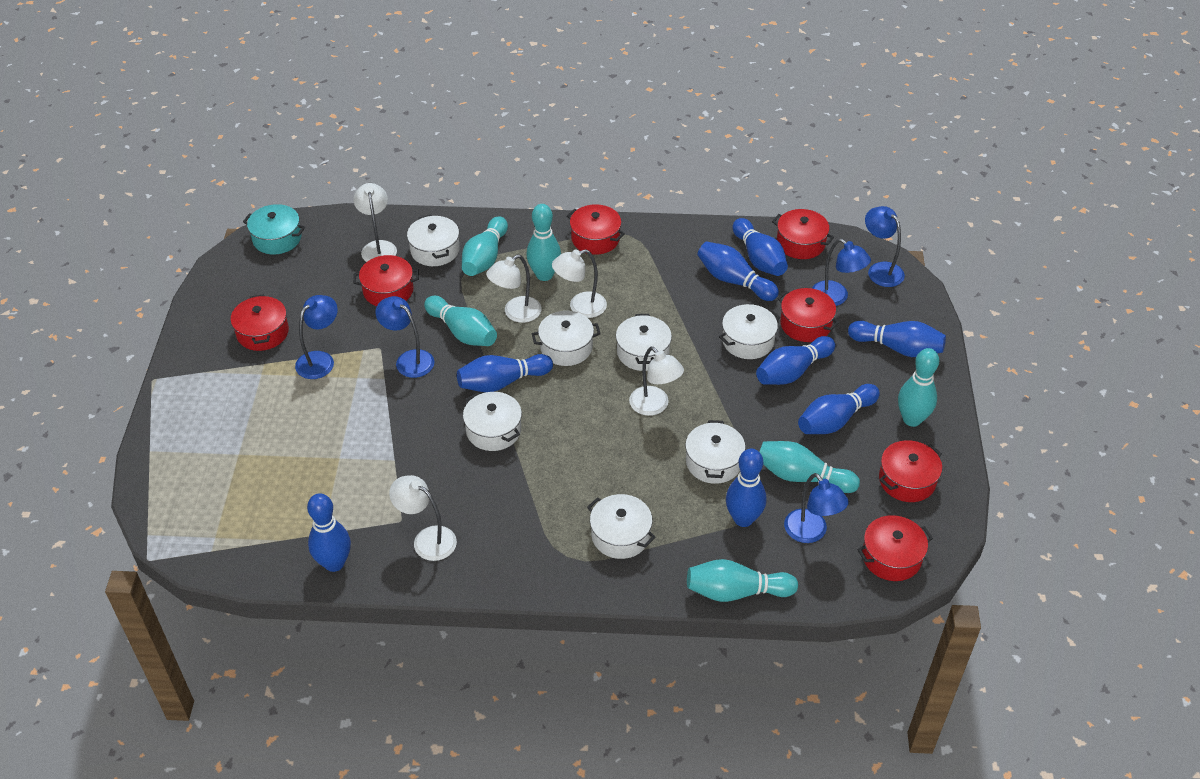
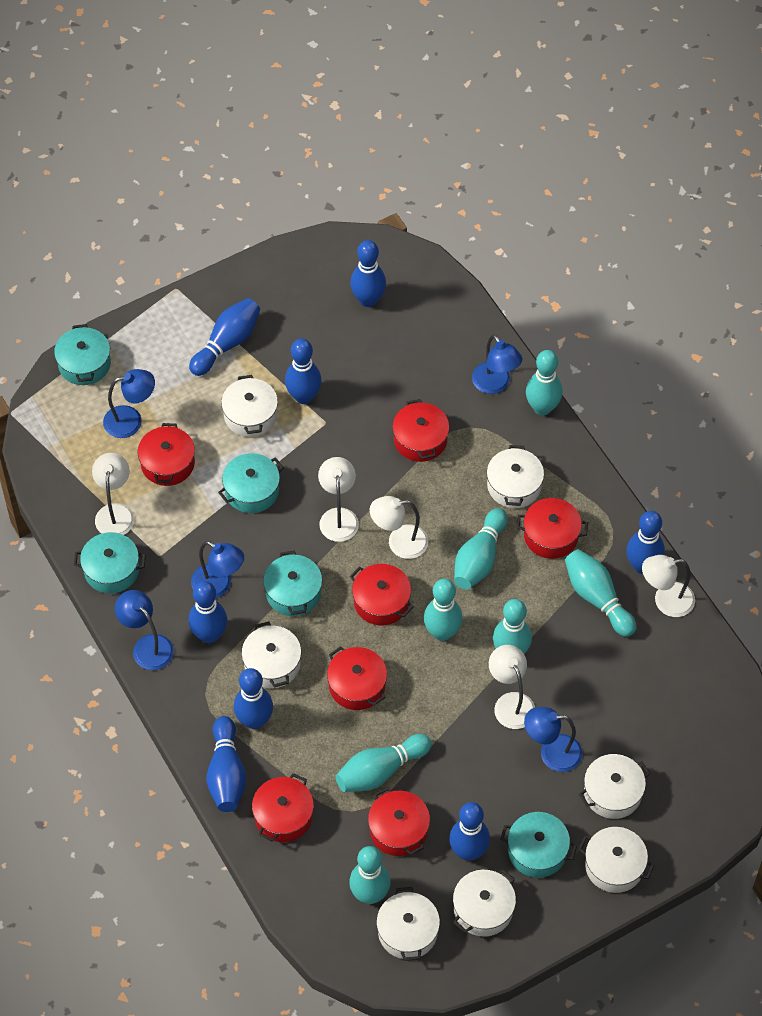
turquoise bowling pin: [424,296,497,346] [462,216,508,276] [526,204,561,281] [687,559,798,602] [759,441,860,493] [898,348,939,427] = 6 -> [335,734,432,792] [349,846,390,904] [424,579,462,641] [454,508,508,590] [493,599,532,654] [526,350,563,415] [565,549,636,637] = 7
turquoise pot: [243,204,305,254] = 1 -> [54,324,111,385] [74,532,146,594] [218,453,284,513] [263,551,322,616] [500,812,577,878] = 5

